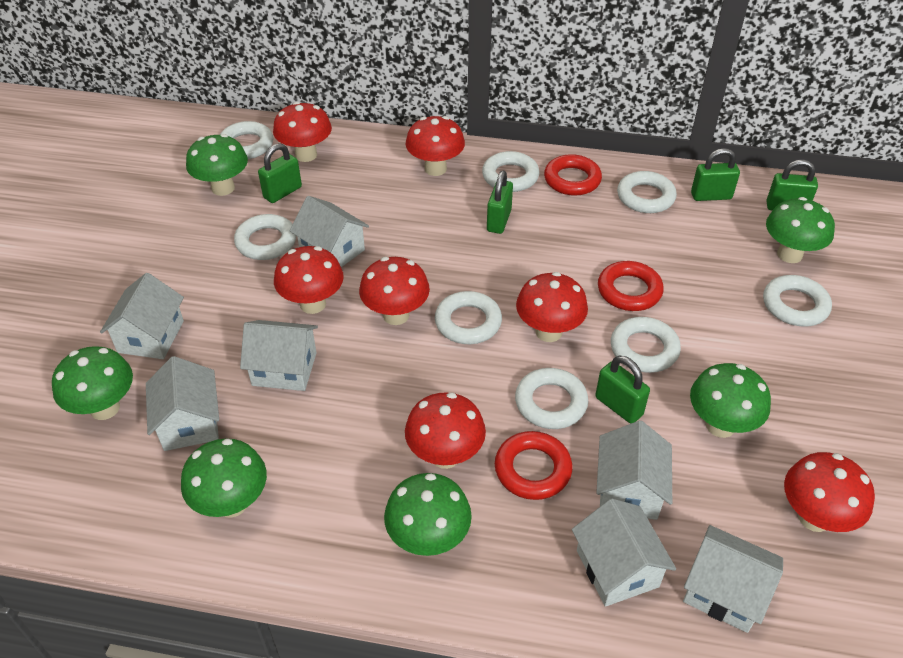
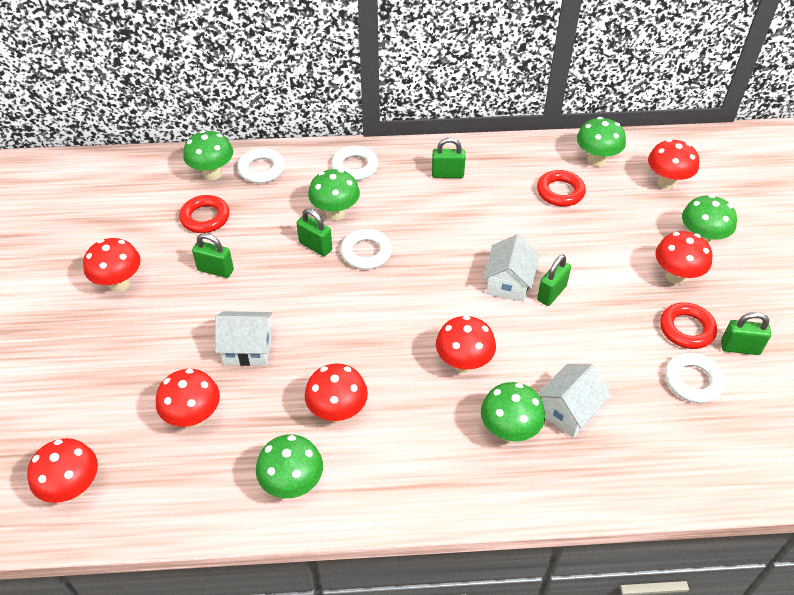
white house: [100,273,184,359] [146,356,219,451] [240,320,318,391] [290,196,369,267] [572,498,676,607] [596,420,672,520] [683,525,783,633] = 7 -> [215,311,272,366] [483,234,540,302] [537,364,612,438] = 3
white ring: [220,121,273,159] [234,214,296,260] [435,291,502,344] [482,151,539,192] [515,368,588,429] [611,317,681,373] [617,171,677,213] [763,275,832,327] = 8 -> [237,148,285,183] [331,146,378,181] [340,229,392,270] [665,352,725,403] = 4

